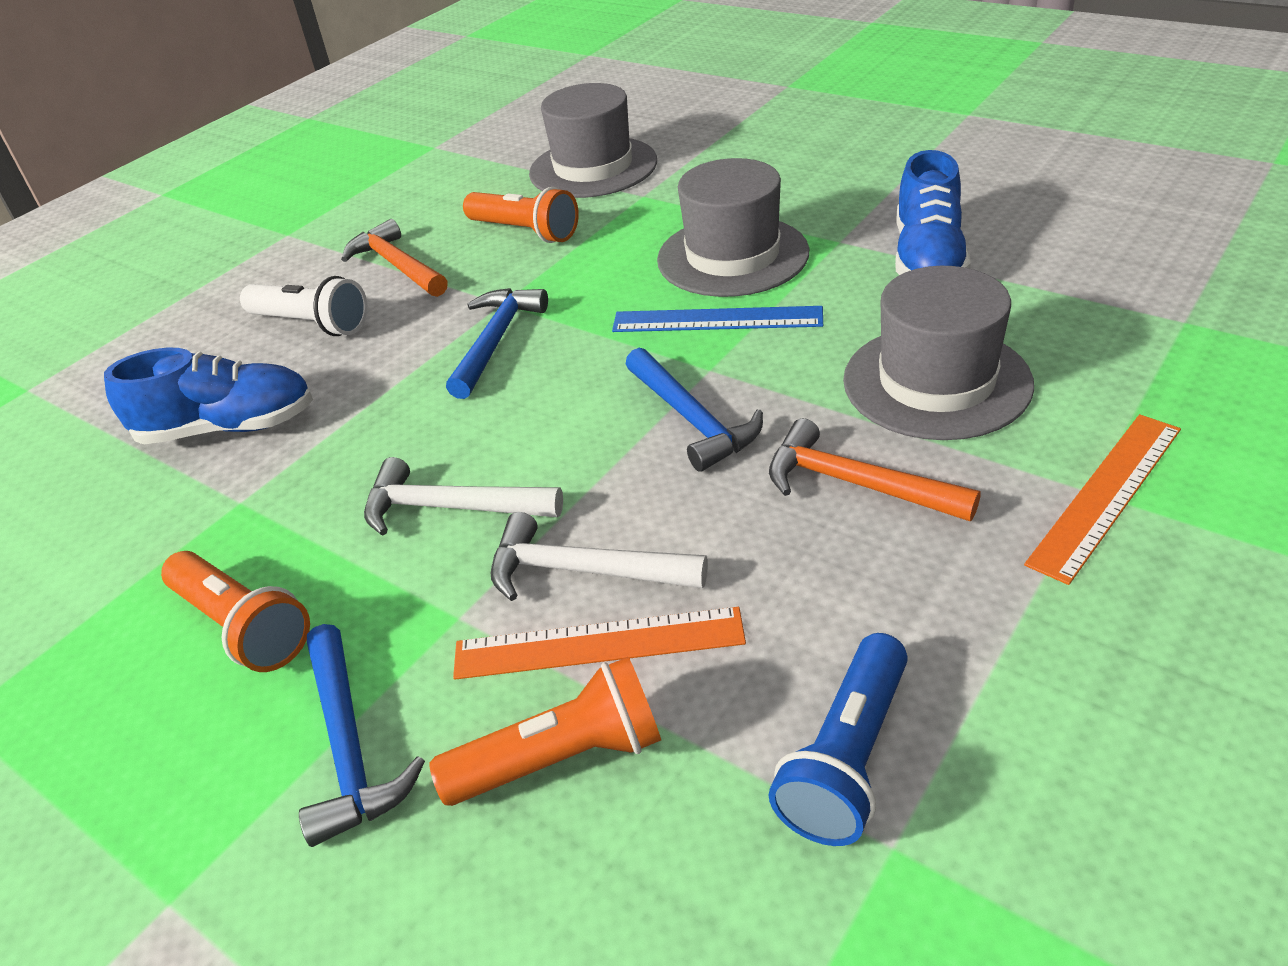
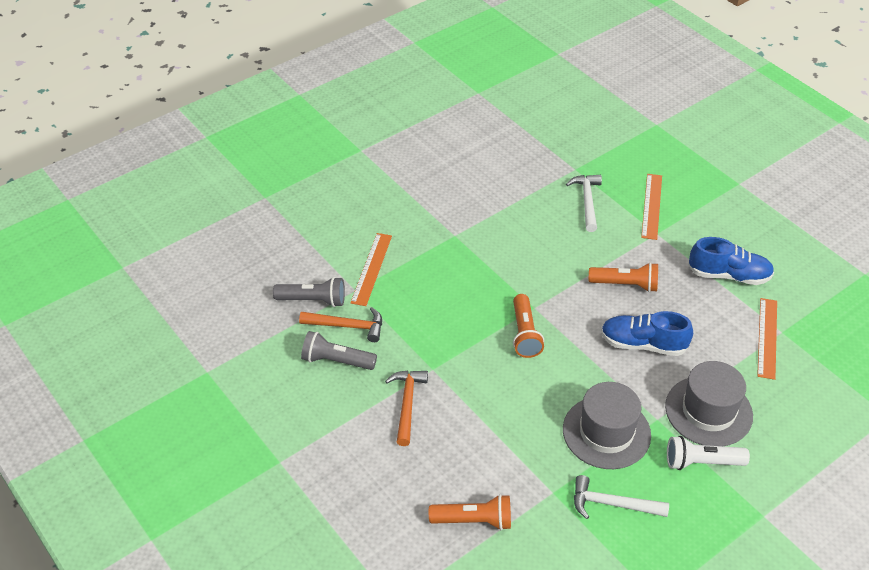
blue flashlight: [769,633,908,846] = 1 -> none = 0
blue hammer: [299,624,425,847] [446,288,548,399] [626,348,763,472] = 3 -> none = 0
blue ruler: [612,306,823,332] = 1 -> none = 0
grey flashlight: none = 0 -> [273,277,345,307] [301,331,377,370] = 2
grey hat: [529,83,657,198] [657,158,809,297] [843,266,1034,440] = 3 -> [563,382,651,469] [665,361,753,446] = 2
orange ruler: [453,607,746,680] [1024,414,1181,585] = 2 -> [350,233,392,306] [641,174,662,240] [757,298,777,380] = 3

